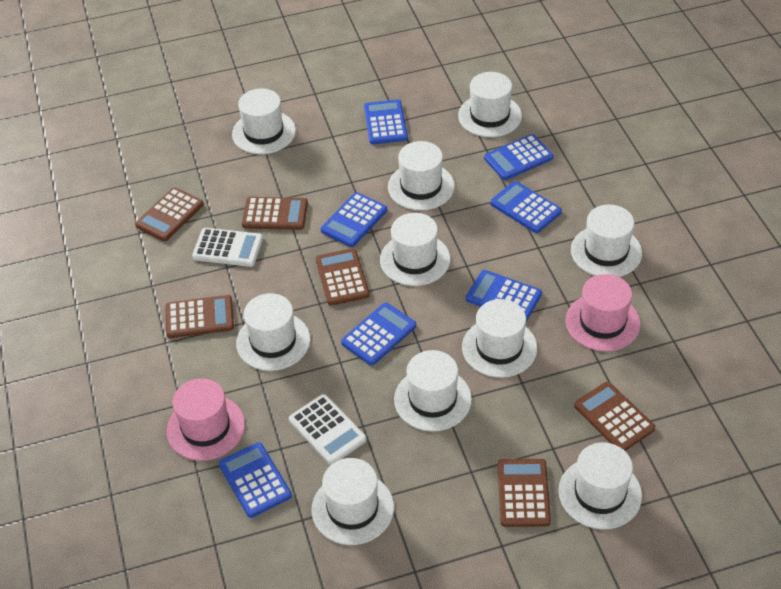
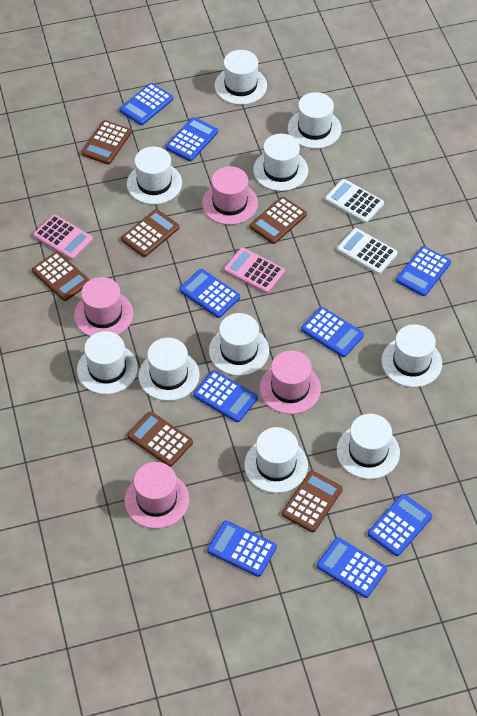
blue calculator: [219,442,292,518] [320,192,387,247] [341,303,416,365] [364,99,408,144] [466,270,542,321] [484,134,554,180] [490,181,562,233] = 7 -> [119,83,173,125] [166,117,218,161] [179,269,240,318] [193,370,258,422] [207,521,277,577] [301,307,364,357] [317,537,387,598] [368,494,432,556] [396,246,451,296] = 9
pink calculator: none = 0 -> [33,215,93,260] [224,248,285,294] = 2
pink hat: [167,378,245,461] [566,274,641,351] = 2 -> [74,277,133,337] [125,462,189,529] [202,166,258,225] [260,351,321,414] = 4

